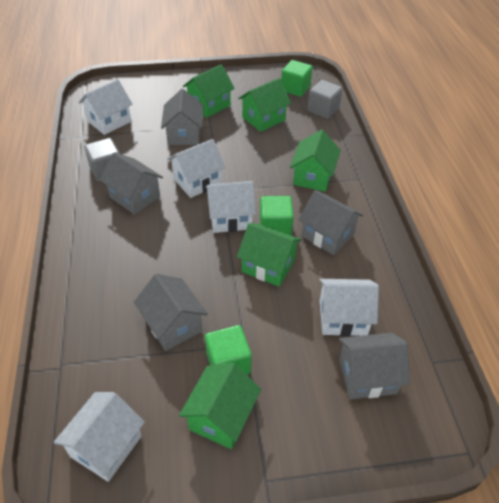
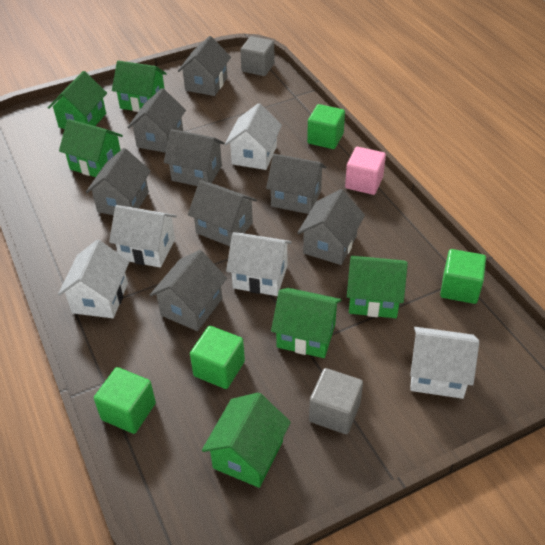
green cube: [205,325,252,375] [260,196,294,236] [281,60,313,97] = 3 -> [94,367,156,434] [190,326,245,389] [307,104,345,149] [440,249,486,304] = 4
green house: [179,363,261,449] [183,64,235,118] [237,223,302,287] [238,78,291,132] [290,130,341,192] = 5 -> [48,71,107,129] [59,119,123,177] [112,61,167,112] [202,392,291,488] [271,288,342,358] [347,256,408,318] = 6
grey house: [100,152,163,215] [134,274,208,351] [161,89,203,145] [298,190,363,255] [339,333,410,399] = 5 -> [86,148,151,215] [127,88,186,153] [150,250,227,331] [164,129,224,186] [178,36,231,96] [188,180,257,246] [266,154,326,214] [297,189,365,265] = 8
pink cube: none = 0 -> [345,147,386,195] = 1

